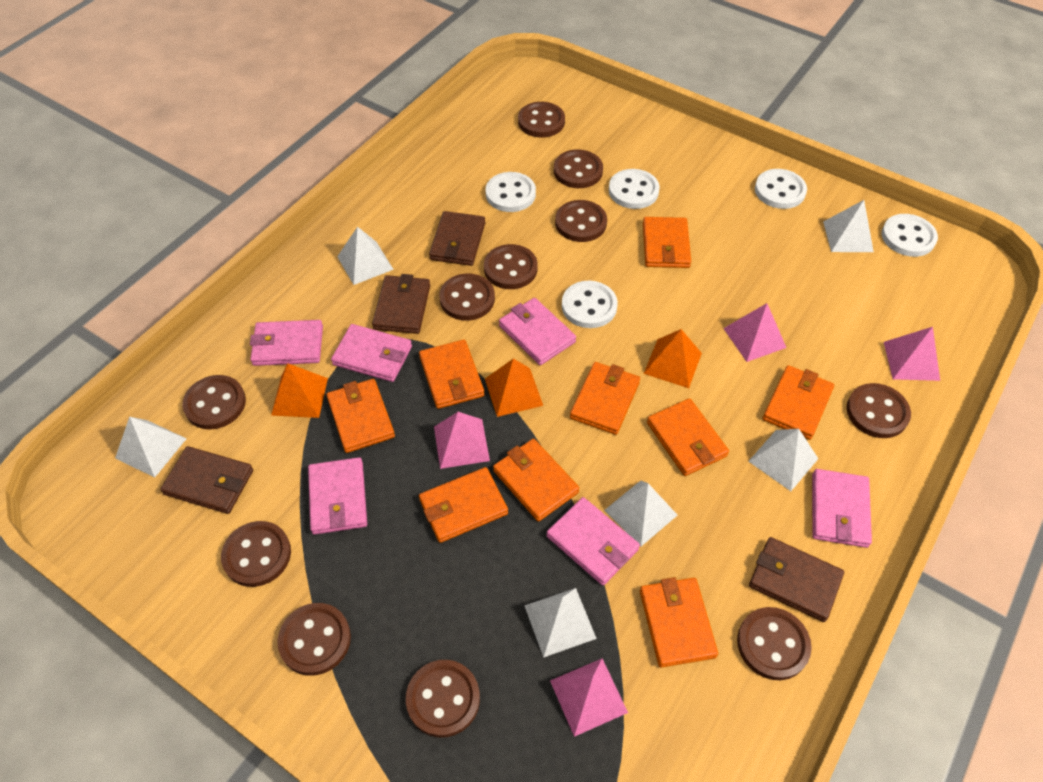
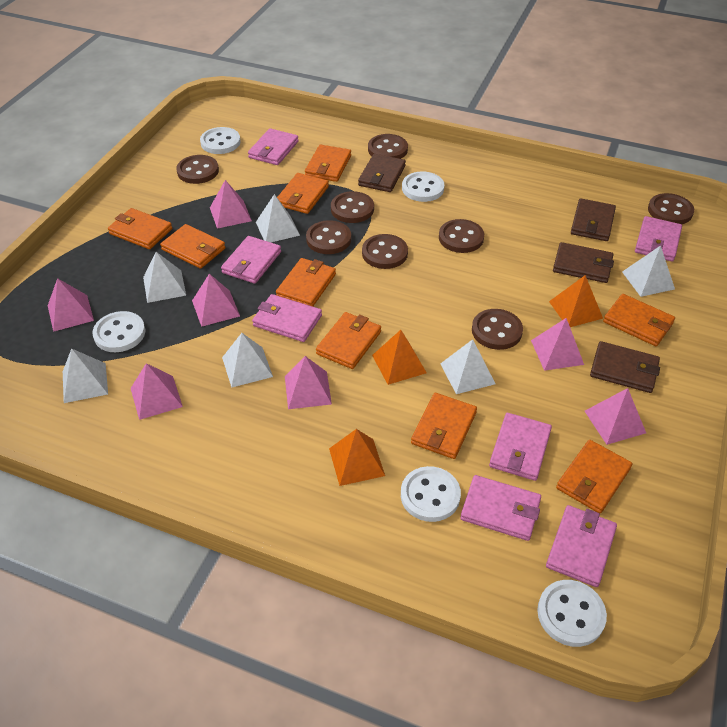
brown button: [182,375,246,430] [221,521,291,587] [277,603,351,676] [406,660,480,738] [439,273,495,321] [484,244,538,289] [518,102,565,138] [554,149,603,188] [555,200,607,242] [737,607,812,680] [846,383,911,438] = 11 -> [176,155,219,184] [306,220,351,254] [331,191,374,223] [362,234,408,269] [368,134,408,159] [439,219,484,253] [472,309,523,350] [648,193,694,224] = 8
pink pyramid: [434,412,490,469] [550,658,628,737] [723,303,787,362] [884,327,940,381] = 4 -> [48,278,94,332] [131,363,183,420] [192,274,240,327] [210,180,252,229] [285,356,332,409] [531,318,584,371] [585,388,646,445] = 7
pink wallet: [250,320,323,366] [308,457,367,535] [331,324,412,382] [499,298,576,365] [547,497,640,586] [812,469,872,548] = 6 -> [221,236,281,284] [248,128,299,165] [252,294,322,342] [460,475,541,541] [489,413,552,481] [546,505,617,587] [635,216,682,262] = 7

